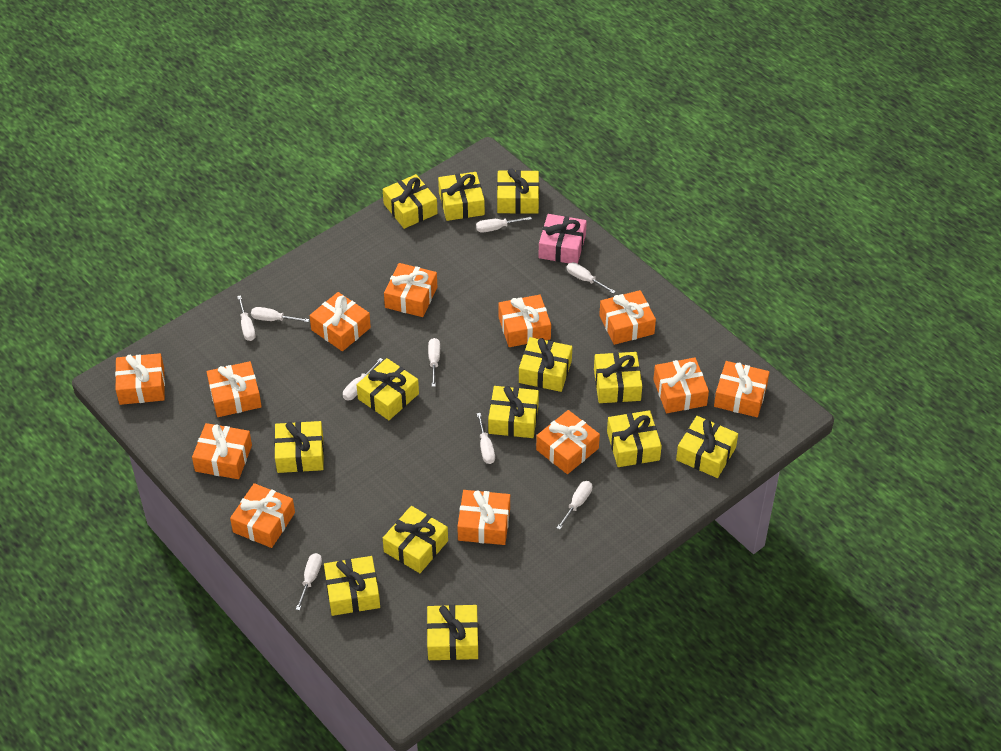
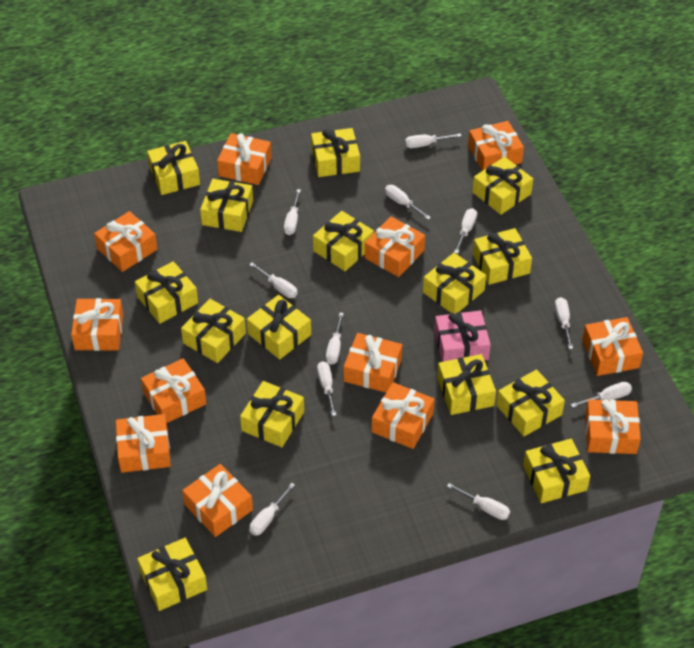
white screwdriver: [237,295,256,341] [251,307,309,322] [296,553,322,611] [343,358,383,400] [428,338,440,387] [476,217,532,233] [477,413,495,464] [557,481,592,530] [567,262,616,294] = 9 -> [249,263,298,298] [249,483,295,536] [284,189,301,235] [317,362,336,416] [326,313,344,365] [385,185,431,220] [405,133,461,148] [447,483,510,520] [454,208,477,254] [555,297,573,349] [571,382,632,408] = 11
yellow gift: [274,421,324,473] [324,556,380,616] [357,358,419,420] [383,174,438,229] [383,506,448,573] [427,605,478,660] [438,172,485,221] [488,386,539,438] [497,168,539,214] [519,337,572,392] [594,352,642,403] [607,410,662,467] [676,416,738,478] = 13 -> [135,261,198,324] [137,538,207,611] [147,141,200,195] [181,299,246,363] [200,179,253,232] [240,381,304,447] [247,295,311,360] [311,128,360,177] [313,211,374,271] [423,253,486,314] [437,354,496,415] [472,157,533,215] [473,228,532,285] [496,370,565,436] [523,439,590,503] = 15

